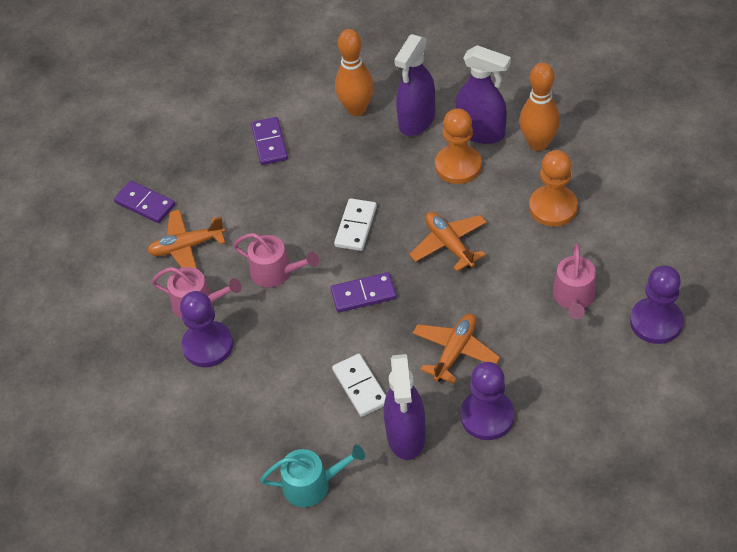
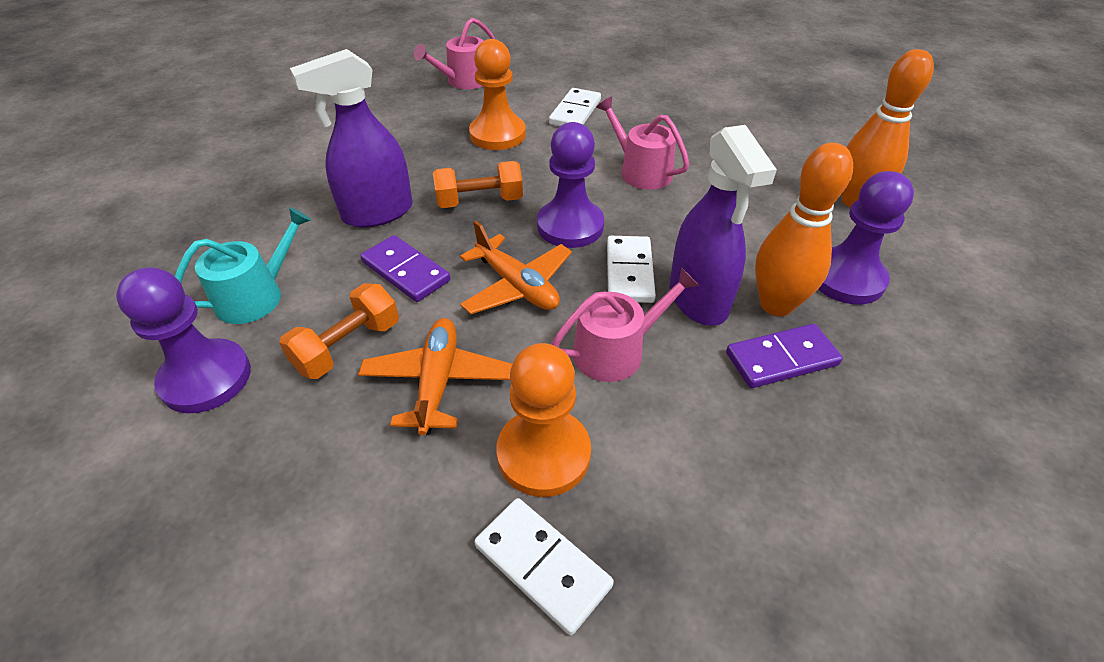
orange dumbbell: none = 0 -> [279,283,399,379] [433,161,523,208] = 2
orange plane: [147,209,225,269] [409,212,487,271] [412,314,500,384] = 3 -> [358,318,512,435] [460,221,572,314] = 2
purple domino: [114,181,175,223] [251,117,288,165] [331,272,397,313] = 3 -> [360,235,450,302] [726,324,843,388] = 2
purple spray bottle: [384,354,426,460] [394,34,435,136] [455,45,511,144] = 3 -> [290,49,413,228] [670,125,777,326] = 2
white domino: [332,354,386,417] [334,198,377,251] = 2 -> [474,498,614,635] [549,88,601,126] [607,236,656,303] = 3

